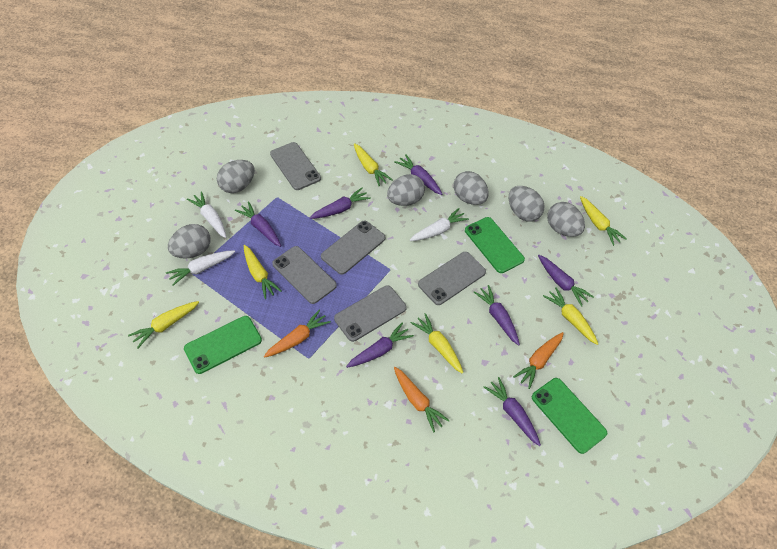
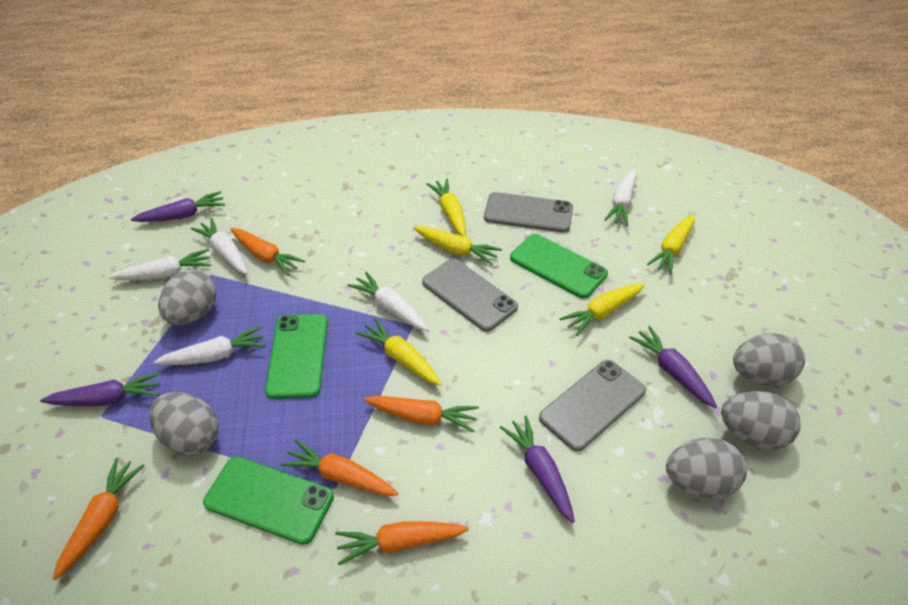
grey egg: [168,224,211,259] [217,160,255,193] [387,174,425,206] [453,171,489,205] [509,186,545,221] [547,202,585,237] = 6 -> [149,392,219,455] [158,269,217,325] [666,438,747,499] [721,391,801,450] [733,333,805,386] = 5
grey phone: [270,142,321,190] [272,246,337,304] [321,221,385,274] [334,285,407,342] [418,252,486,305] = 5 -> [422,259,518,332] [484,192,573,233] [539,360,646,452] = 3
orange carrot: [264,309,331,358] [394,367,450,433] [513,332,564,389] = 3 -> [53,458,144,580] [231,228,305,276] [280,439,399,496] [336,522,469,565] [364,396,479,432] = 5
purple carrot: [235,202,281,247] [309,188,371,219] [346,322,414,368] [394,154,442,195] [474,285,520,346] [484,377,541,446] [538,255,594,307] = 7 -> [40,372,160,406] [131,191,225,222] [500,416,575,523] [629,326,717,408] = 4
white carrot: [166,250,235,286] [187,191,227,238] [410,208,469,241] = 3 -> [109,249,211,280] [154,326,266,365] [190,218,248,275] [348,272,428,331] [604,169,636,226] = 5
yellow carrot: [128,301,199,348] [244,245,282,299] [354,143,393,187] [411,313,463,374] [543,287,598,345] [580,196,626,246] = 6 -> [356,318,441,385] [413,226,502,265] [426,179,466,237] [559,283,645,336] [647,214,695,274] = 5

